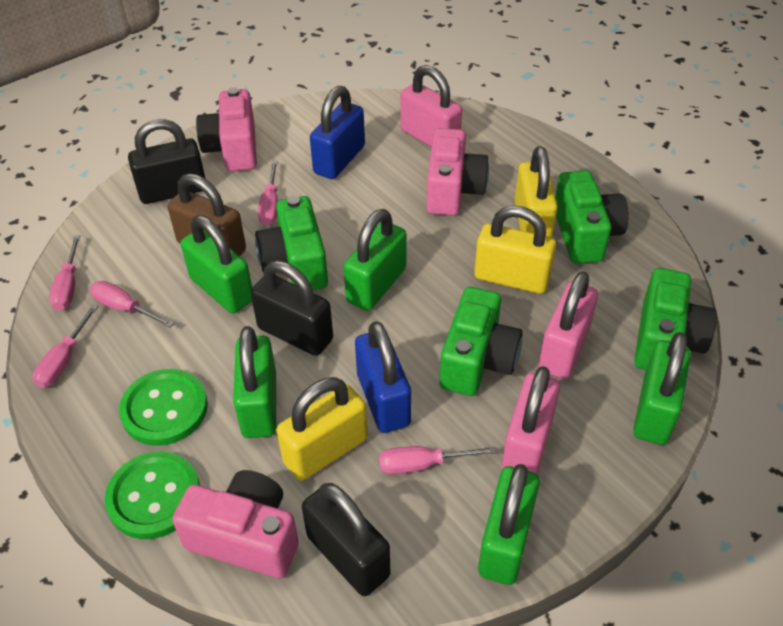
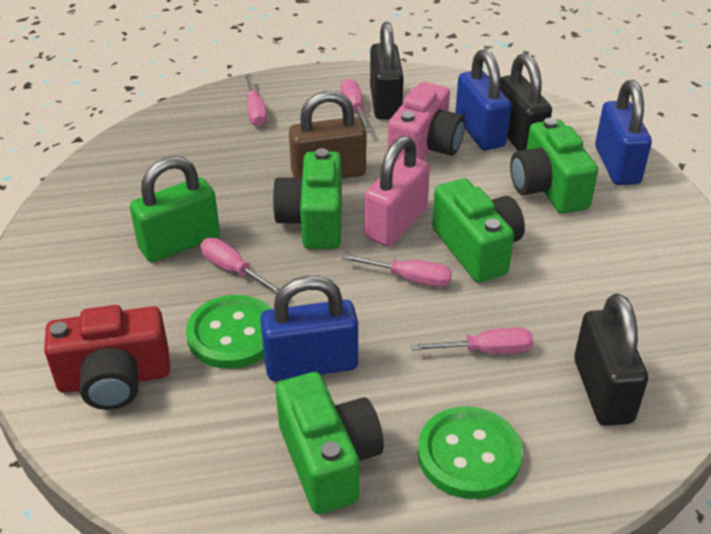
blue padlock: [310,86,365,179] [355,321,411,433] = 2 -> [260,276,358,381] [455,49,511,151] [595,80,652,185] = 3
green padlock: [181,215,252,313] [233,326,276,438] [343,209,407,311] [478,464,540,585] [633,332,691,445] = 5 -> [130,156,220,262] = 1
pink camera: [172,470,299,578] [196,87,257,172] [426,128,489,216] = 3 -> [387,82,465,163] = 1
pink padlock: [400,65,462,148] [501,366,560,474] [539,271,598,379] = 3 -> [365,135,430,246] = 1
red camera: none = 0 -> [44,305,170,410] = 1
yellow padlock: [276,377,368,481] [474,206,556,294] [515,146,558,237] = 3 -> none = 0

